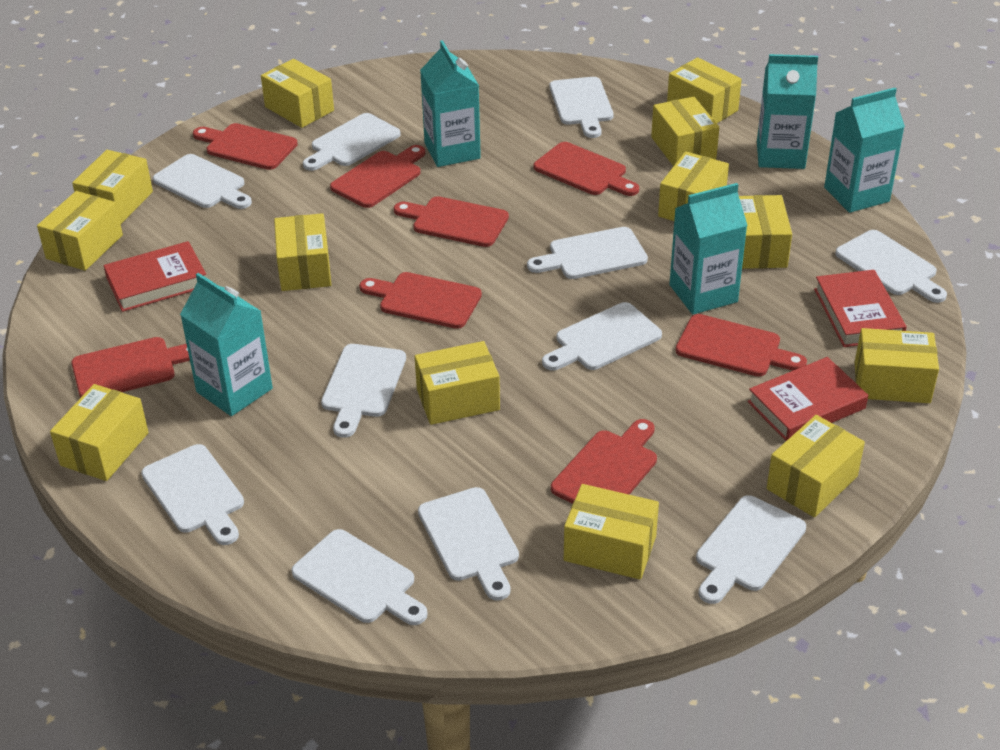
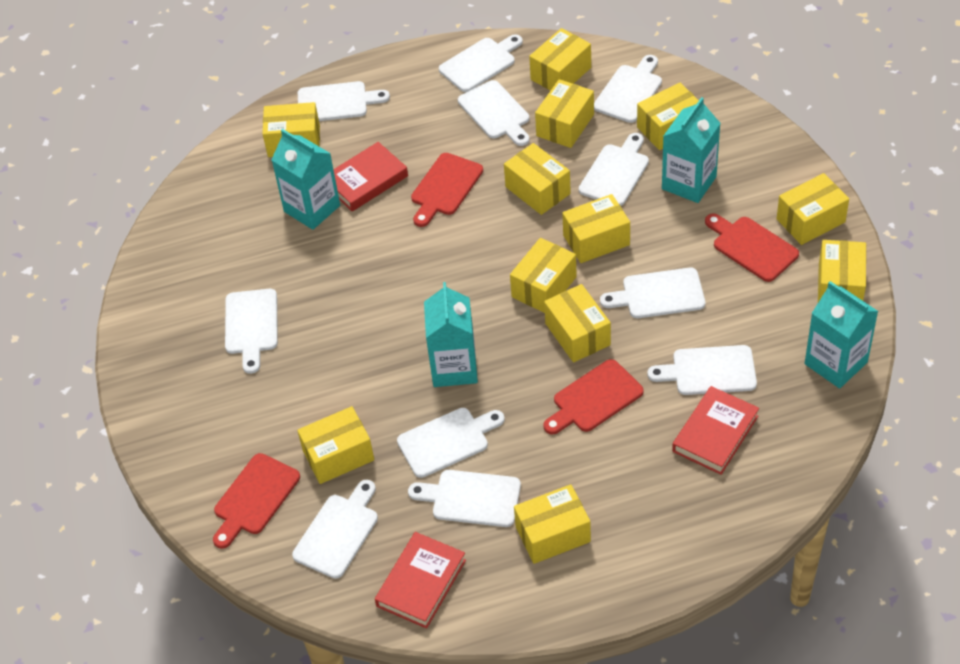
red cutting board: [71,337,190,398] [193,123,298,170] [330,145,425,208] [359,272,482,329] [394,196,509,247] [534,142,639,196] [551,419,657,504] [676,314,807,377] = 8 -> [213,453,300,549] [411,153,483,227] [543,359,644,435] [705,214,799,282] = 4
turquoise carton: [180,273,273,416] [420,40,481,167] [669,183,748,314] [757,54,818,169] [824,88,905,213] = 5 -> [272,129,340,230] [424,282,478,387] [662,97,721,203] [805,281,878,388] = 4
yellow box: [37,191,123,271] [50,384,149,481] [72,150,153,224] [261,59,334,128] [274,213,331,291] [415,341,500,425] [564,484,659,579] [651,97,719,166] [658,152,729,221] [667,57,742,123] [739,195,792,269] [767,415,865,517] [855,328,939,403] = 13 -> [262,102,320,157] [297,406,374,484] [504,143,571,215] [510,238,577,313] [514,484,591,564] [529,28,591,91] [535,79,594,148] [544,284,611,362] [562,194,630,263] [637,82,699,150] [777,173,849,245] [818,240,866,302] = 12

